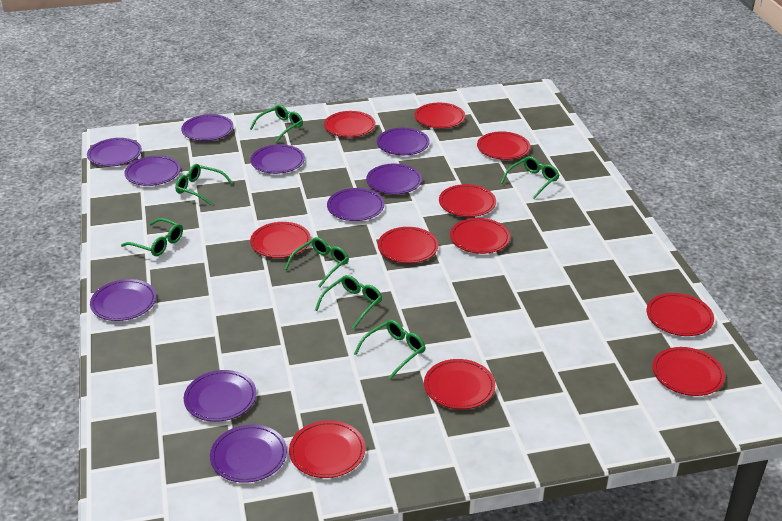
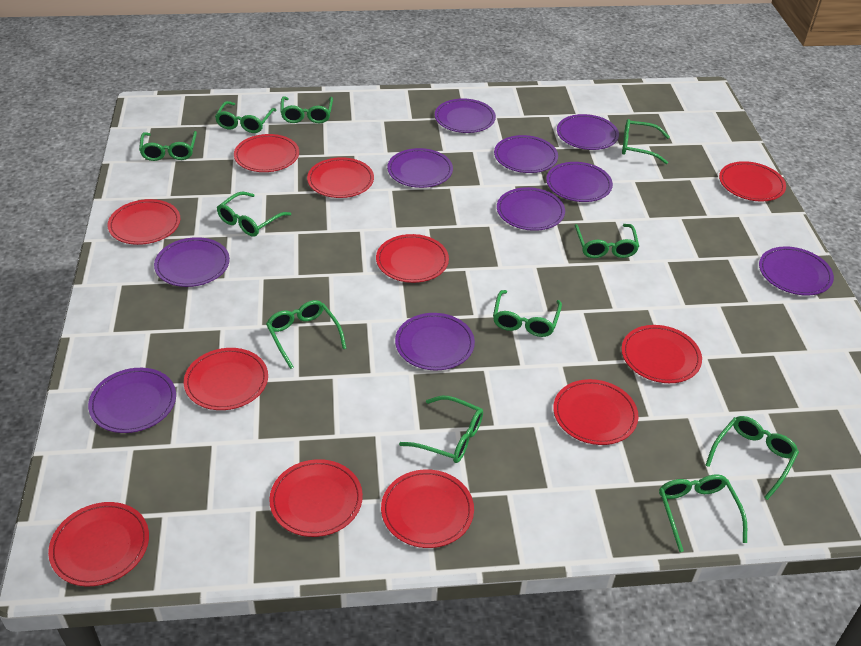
green glasses: [121,218,183,256] [175,164,233,205] [250,105,303,143] [284,237,349,287] [315,275,382,329] [354,320,425,379] [501,156,559,199] = 7 -> [139,131,197,161] [215,101,277,133] [217,192,291,237] [266,300,346,369] [280,96,333,123] [399,396,483,463] [493,290,562,337] [574,224,639,258] [622,119,669,164] [659,474,747,552] [706,416,799,500] = 11

